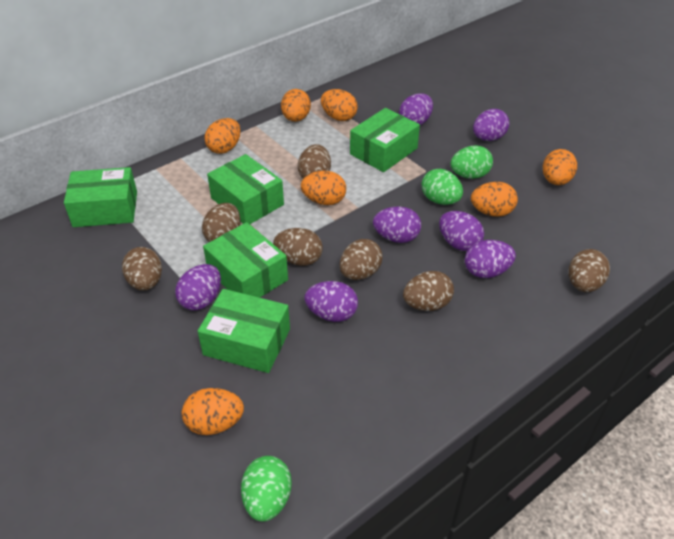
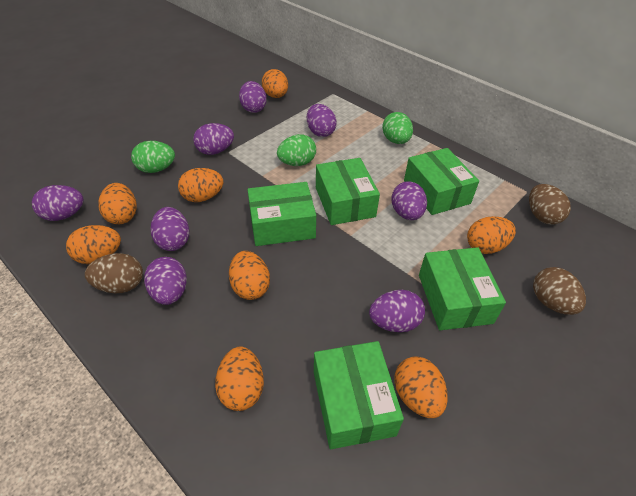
brown egg: [122,247,162,291] [202,203,240,242] [273,228,323,266] [298,144,331,179] [340,239,383,280] [403,271,454,311] [569,249,610,292] = 7 -> [85,253,143,293] [529,184,571,225] [533,267,586,315] = 3
orange egg: [182,388,244,435] [204,118,241,154] [281,89,311,122] [301,171,346,205] [321,89,358,121] [471,182,518,217] [543,149,577,185] = 7 -> [66,225,121,264] [98,183,137,225] [178,168,223,202] [215,346,264,411] [229,251,270,300] [262,69,288,98] [394,356,448,418] [467,216,516,254] = 8
purple egg: [175,264,221,310] [305,281,358,322] [373,207,421,243] [399,93,433,125] [439,211,484,251] [465,240,516,278] [473,109,509,141] = 7 -> [32,185,83,221] [144,257,187,305] [150,207,189,251] [193,123,234,155] [239,81,267,113] [307,104,337,137] [369,290,425,332] [392,181,427,220] = 8

